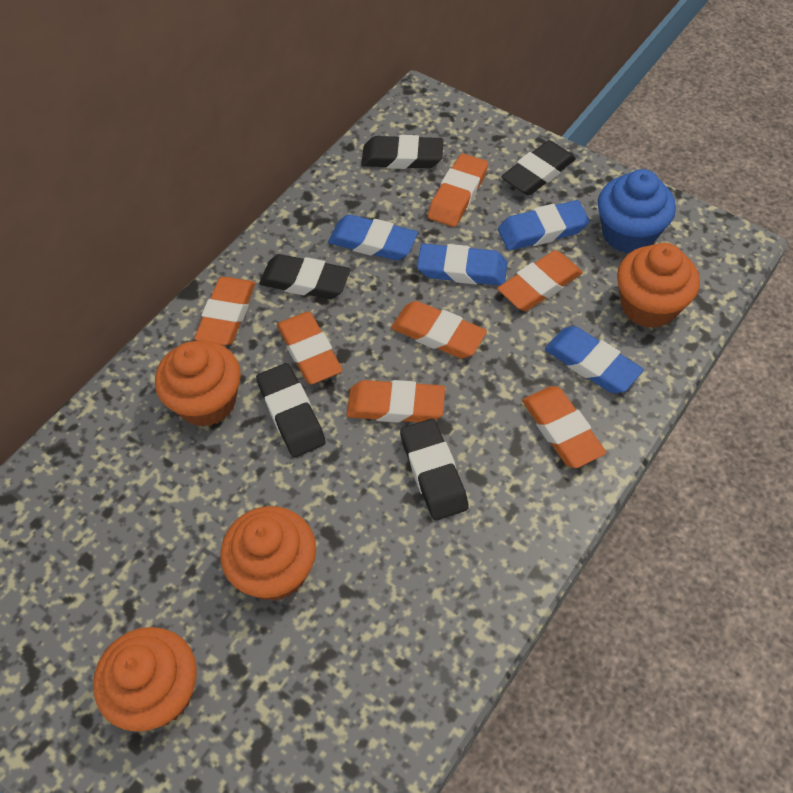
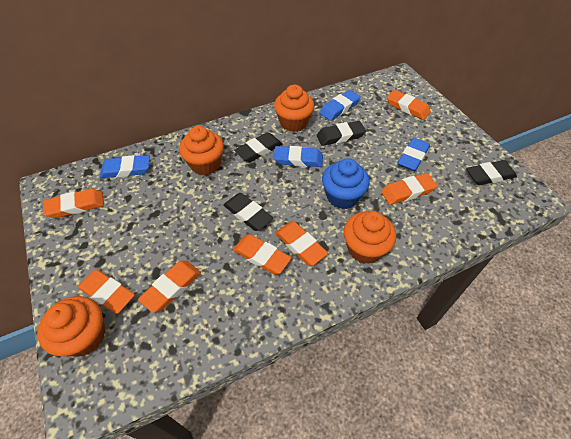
black eraser: [256,363,326,457] [259,254,350,299] [361,135,443,169] [400,419,469,520] [501,140,576,195] = 5 -> [223,193,273,231] [234,132,282,162] [316,121,366,146] [466,160,517,185] = 4

